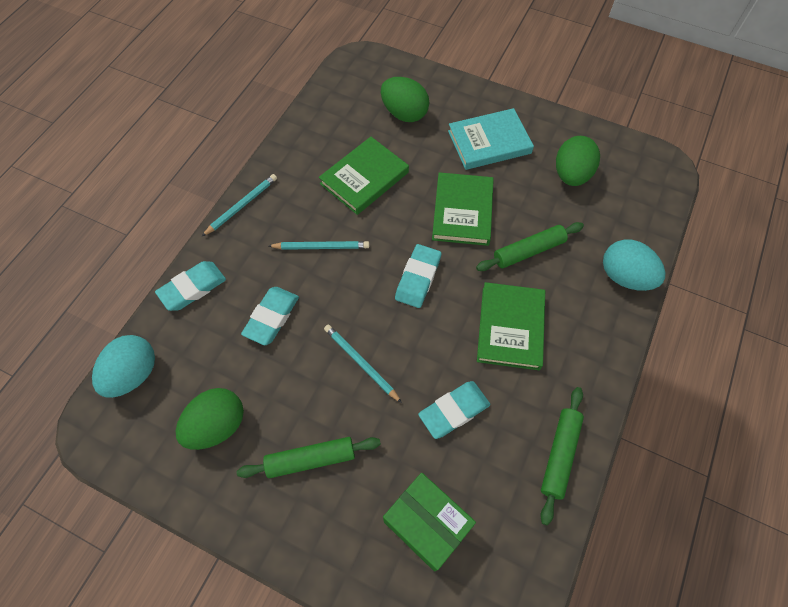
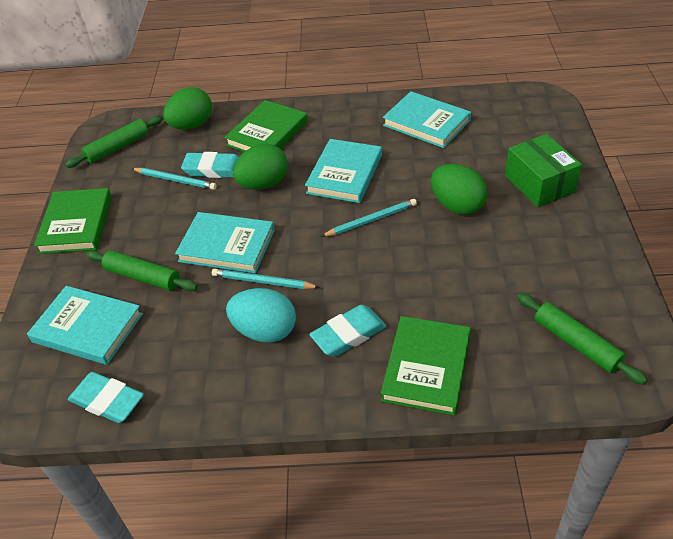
turquoise book: [448,108,534,170] = 1 -> [27,286,143,365] [175,212,275,273] [305,139,382,203] [383,91,471,148] = 4
turquoise egg: [92,335,155,398] [603,239,665,291] = 2 -> [226,288,296,343] = 1
turquoise eraser: [155,261,226,311] [241,287,299,345] [395,244,441,308] [418,381,490,439] = 4 -> [68,372,144,423] [181,152,239,178] [309,305,387,357] = 3

